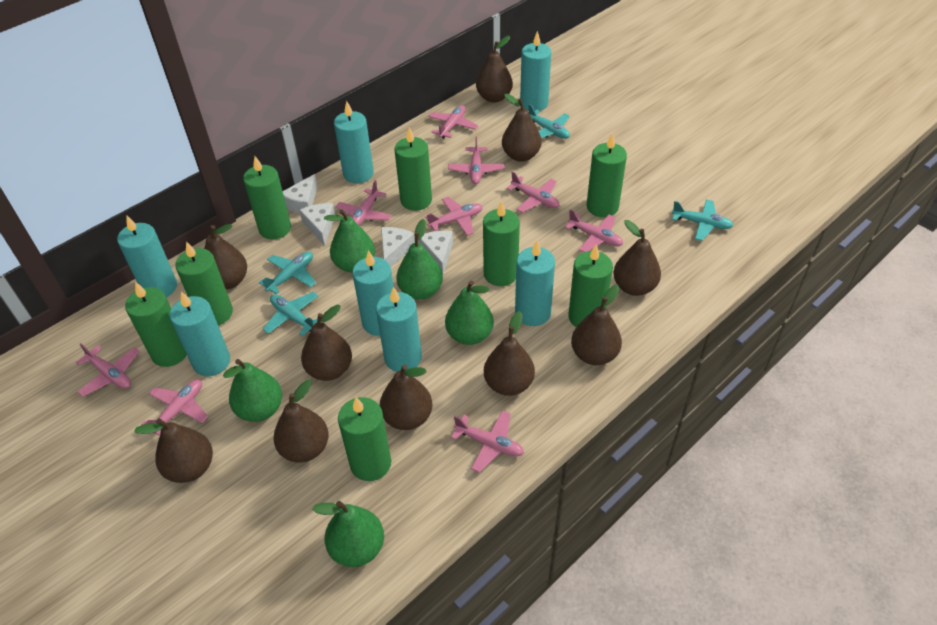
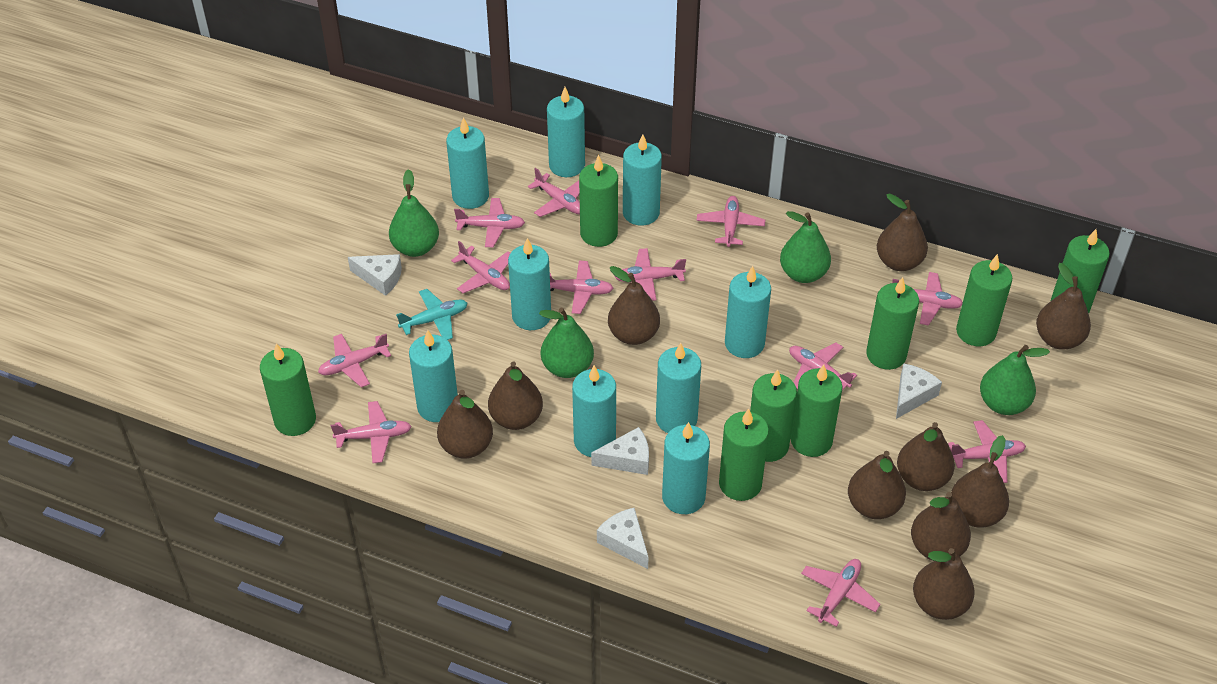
green pear: [223,359,282,422] [312,501,384,567] [324,210,375,273] [396,219,443,300] [445,281,494,345] = 5 -> [389,169,439,257] [539,308,594,378] [780,211,831,283] [980,345,1050,415] = 4
pink plane: [76,343,140,397] [141,379,208,435] [336,180,392,226] [425,197,483,236] [428,105,478,138] [448,137,504,184] [451,410,524,473] [507,171,560,213] [565,210,623,252] = 9 -> [318,334,391,388] [331,401,412,463] [451,241,510,293] [454,198,525,247] [528,168,580,217] [550,261,614,314] [614,248,686,301] [697,196,765,247] [789,343,857,391] [801,559,880,627] [892,272,963,326] [948,420,1026,483] = 12
turquoise candle: [117,215,177,297] [170,291,230,376] [334,101,374,183] [352,250,394,336] [376,287,422,372] [515,241,555,326] [520,31,551,111] = 7 -> [409,330,458,422] [446,117,489,209] [508,238,551,330] [547,87,585,177] [572,365,616,457] [623,135,662,226] [656,343,701,433] [662,422,710,514] [725,266,771,358] = 9
turquoise plane: [259,252,316,294] [263,292,321,336] [528,104,570,139] [672,199,734,241] = 4 -> [396,289,468,340] = 1

